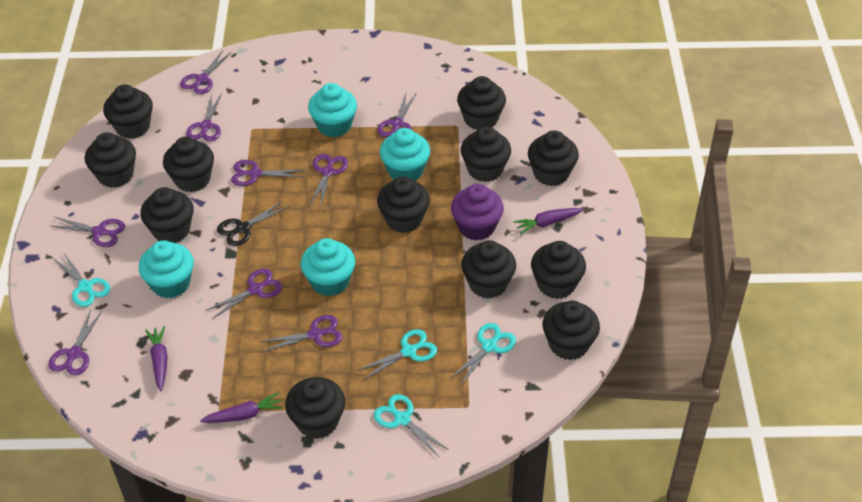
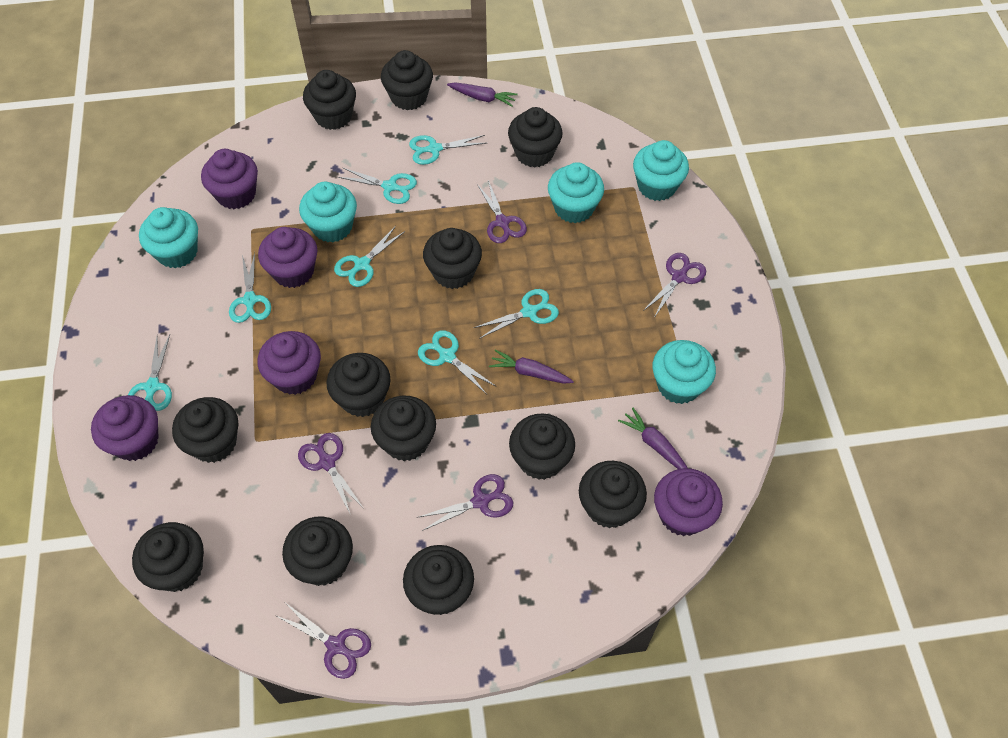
black scissors: [217,201,288,246] = 1 -> none = 0
purple cupcake: [451,184,504,241] = 1 -> [91,395,159,461] [201,149,258,209] [258,227,318,288] [258,331,321,395] [654,468,723,536] = 5
purple scissors: [49,310,102,376] [51,217,125,247] [180,50,231,94] [186,93,222,141] [206,269,283,319] [231,160,303,186] [260,315,343,352] [310,154,348,206] [378,94,416,137] = 9 -> [275,603,371,679] [298,433,363,515] [417,474,513,531] [477,180,527,243] [643,253,706,318] = 5
turquoise cupcake: [139,240,194,298] [301,238,355,296] [308,83,357,137] [380,128,430,181] = 4 -> [139,207,198,268] [299,182,357,242] [548,162,604,223] [633,140,689,201] [652,340,716,404] = 5
turquoise scissors: [54,253,111,307] [357,329,437,380] [374,394,449,458] [450,323,516,386] = 4 -> [128,335,172,411] [229,252,271,323] [334,226,405,287] [338,168,417,204] [409,135,486,165] [418,330,497,394] [473,289,559,339] = 7

